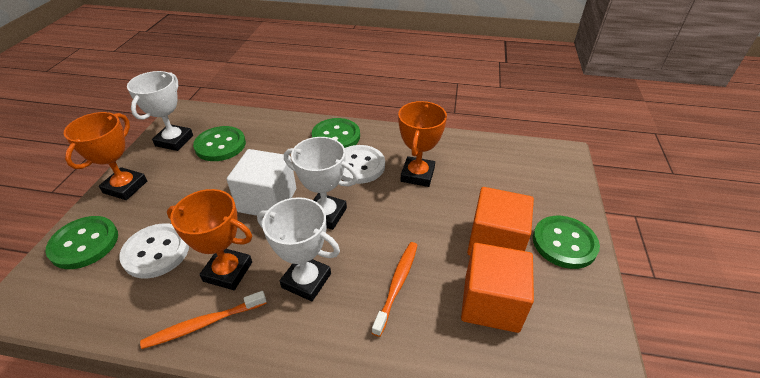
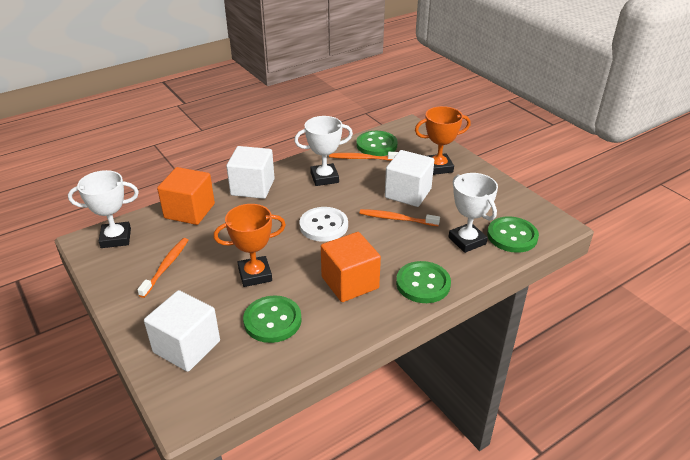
orange toothbrush: [140,291,267,349] [372,242,418,337] = 2 -> [137,238,188,298] [329,152,398,161] [359,209,440,226] = 3
orange trophy: [64,112,147,200] [167,189,252,290] [398,101,447,187] = 3 -> [213,204,286,287] [415,106,471,175] = 2
white button: [119,223,189,279] [341,145,385,184] = 2 -> [299,207,348,242] = 1
white cube: [227,149,296,217] = 1 -> [144,290,220,372] [226,146,275,199] [385,150,434,207] = 3

